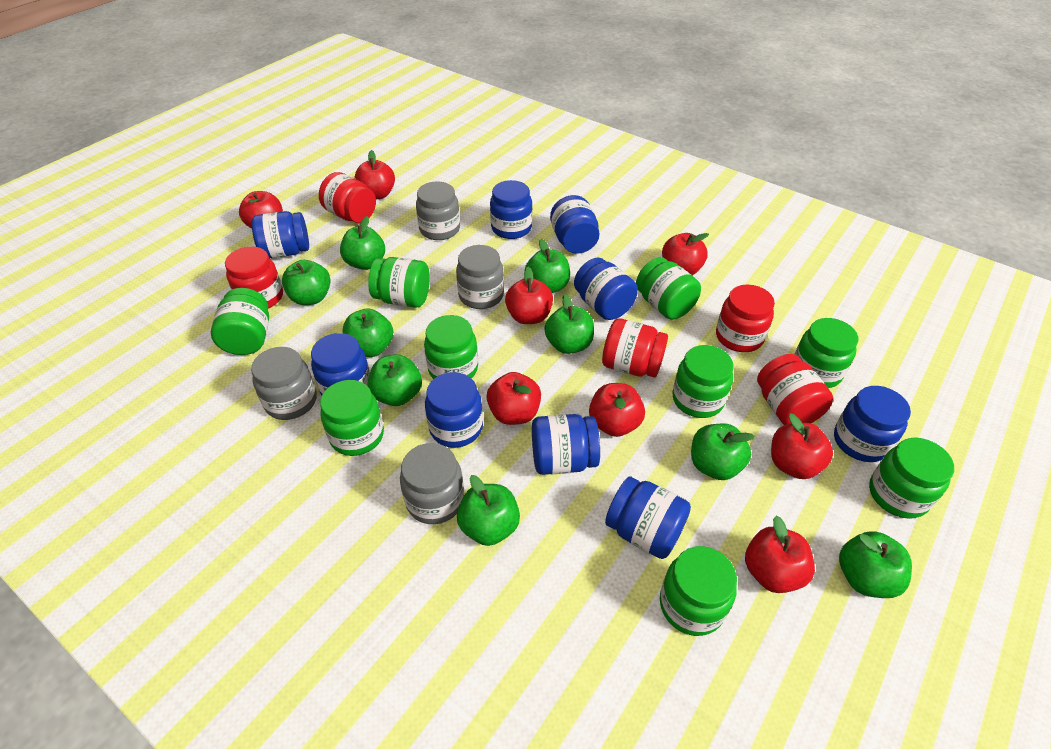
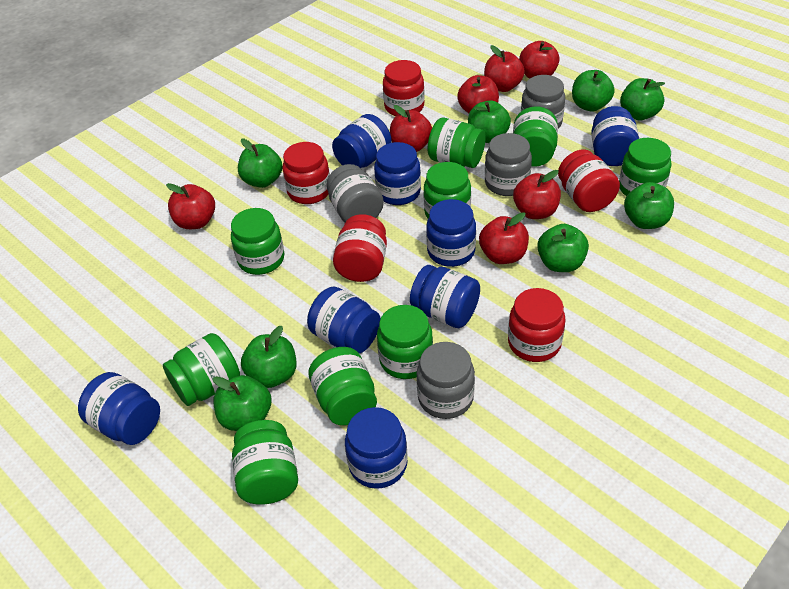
blue jar: [252,211,309,258] [311,333,370,396] [425,372,483,448] [490,180,532,239] [532,414,600,475] [550,195,600,254] [574,258,638,320] [605,476,691,559] [834,386,911,462] = 9 -> [78,372,160,445] [307,287,381,354] [332,114,392,168] [345,407,408,489] [374,142,421,205] [410,265,480,328] [426,199,476,267] [591,106,639,166] = 8
green apple: [282,260,331,305] [340,216,385,270] [343,308,394,357] [368,354,422,406] [457,475,520,546] [524,239,570,293] [544,294,594,354] [691,423,755,480] [839,531,912,598] = 9 -> [213,375,271,431] [238,139,282,188] [241,326,296,388] [468,100,511,143] [537,224,589,272] [572,70,615,112] [620,78,665,121] [624,182,674,229] = 8
red apple: [239,191,283,229] [355,150,395,199] [487,372,541,425] [505,267,553,324] [589,383,645,437] [662,233,709,275] [745,516,815,593] [771,413,833,479] = 8 -> [166,183,215,229] [390,105,432,152] [457,75,499,113] [479,212,529,264] [484,45,525,92] [513,170,561,219] [519,41,560,79] = 7

